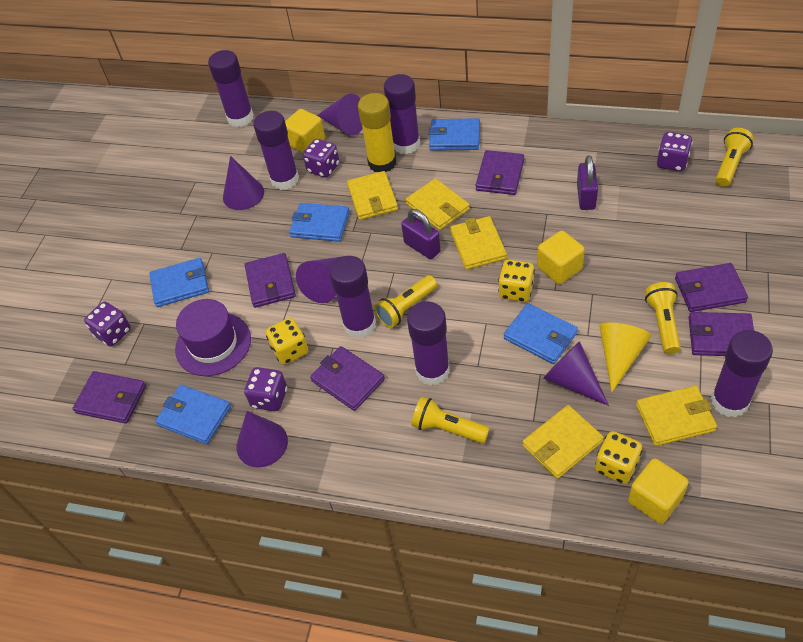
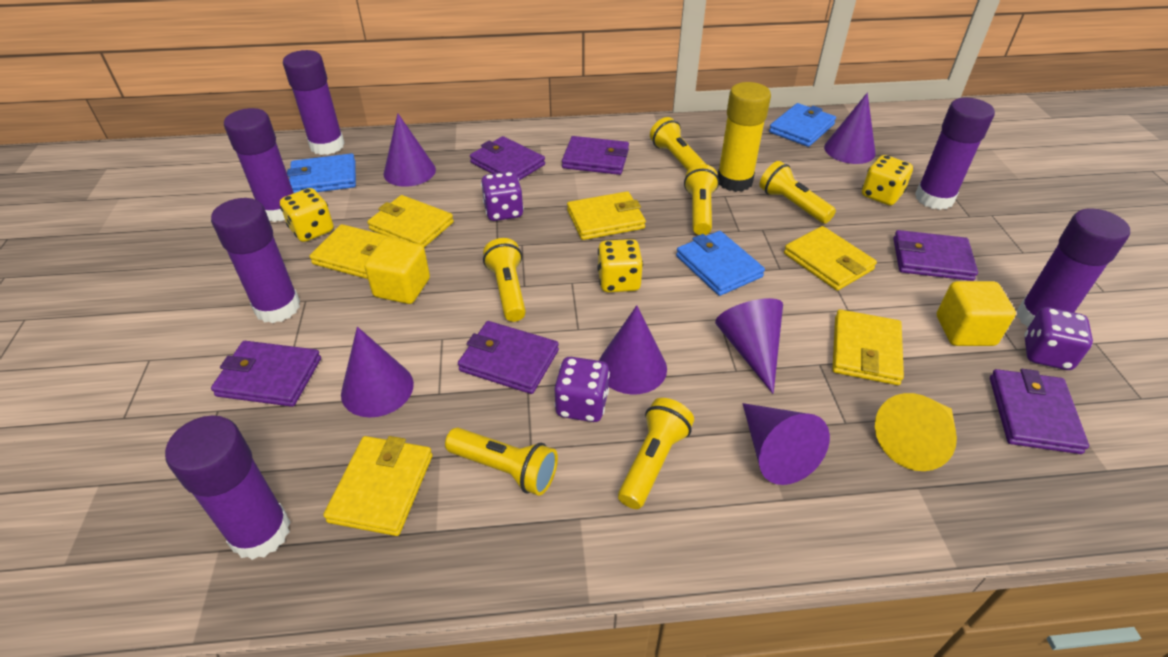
blue wallet: [149,258,209,307] [155,384,231,444] [290,203,350,242] [429,118,480,151] [504,303,578,364] = 5 -> [287,153,356,193] [676,231,765,296] [769,103,836,147] = 3
purple cone: [223,156,264,210] [236,411,288,468] [296,257,340,303] [317,94,362,135] [543,341,609,406] = 5 -> [341,327,414,418] [384,113,436,187] [599,305,667,395] [715,298,783,394] [742,403,830,485] [824,93,876,164] = 6
purple dice: [84,302,131,346] [244,367,287,411] [303,139,339,178] [657,132,693,172] = 4 -> [481,172,524,221] [554,357,610,422] [1024,307,1093,370] = 3
purple hat: [175,299,251,376] = 1 -> none = 0
purple padlock: [401,209,441,259] [577,155,598,210] = 2 -> none = 0
yellow cube: [285,109,325,152] [537,230,585,284] [628,458,689,524] = 3 -> [364,238,430,304] [937,281,1016,346] = 2
yellow flashlight: [374,275,437,328] [412,397,490,444] [645,282,681,354] [715,128,754,187] = 4 -> [445,428,558,496] [483,238,526,322] [618,398,694,509] [650,117,706,171] [684,164,719,235] [760,161,836,224] = 6
yellow wallet: [347,171,398,220] [406,178,470,230] [450,216,507,270] [522,405,604,479] [636,386,717,446] = 5 -> [310,224,399,279] [323,436,432,536] [367,195,454,248] [567,191,646,240] [784,226,877,291] [832,309,904,385] = 6

